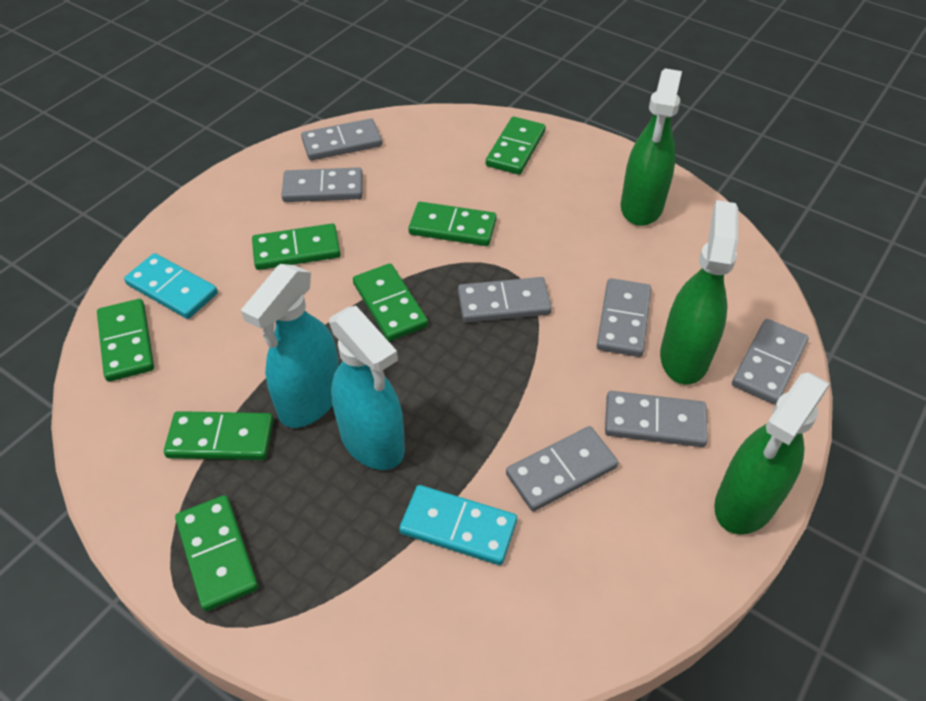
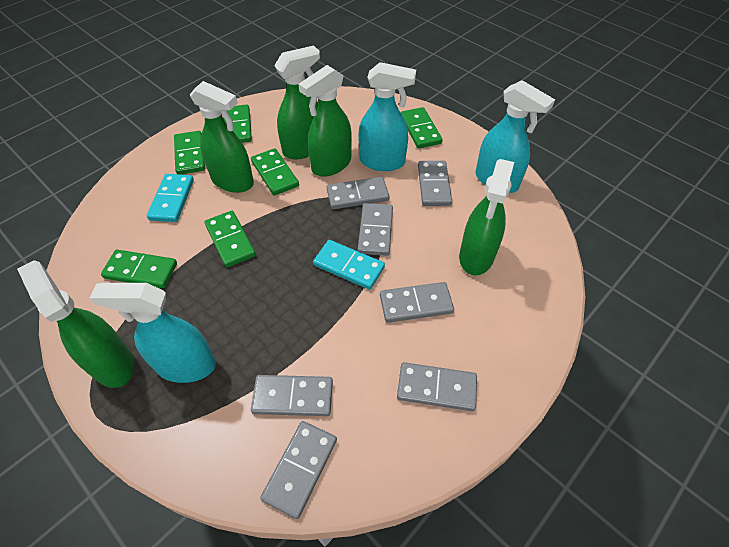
green domino: [97,299,154,382] [164,411,274,460] [175,495,258,611] [252,223,341,270] [353,263,428,341] [408,202,497,246] [486,117,546,175] = 7 -> [101,250,177,288] [174,131,205,175] [205,211,256,268] [223,105,252,143] [251,148,299,196] [401,107,443,148] = 6
green spray bottle: [621,68,682,226] [660,200,738,385] [714,372,830,535] = 3 -> [17,260,134,388] [190,81,254,193] [274,45,320,159] [299,65,352,177] [459,159,514,276] = 5
turquoise spray bottle: [241,264,339,428] [329,306,405,470] = 2 -> [90,283,216,383] [358,62,416,171] [476,80,555,193] = 3

